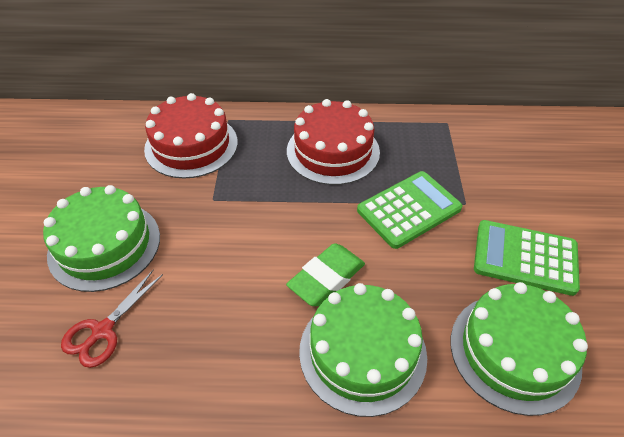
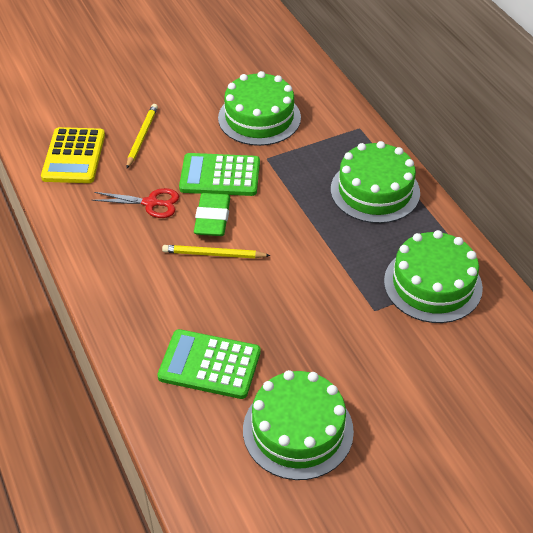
green cake: [43,185,160,292] [299,283,427,417] [451,282,588,416] = 3 -> [218,71,301,146] [243,370,354,480] [331,141,420,223] [384,230,483,323] = 4
red cake: [144,93,238,179] [287,99,380,185] = 2 -> none = 0
yellow calculator: none = 0 -> [41,127,105,183] = 1
yellow pencil: none = 0 -> [126,104,158,169] [162,245,271,258] = 2

